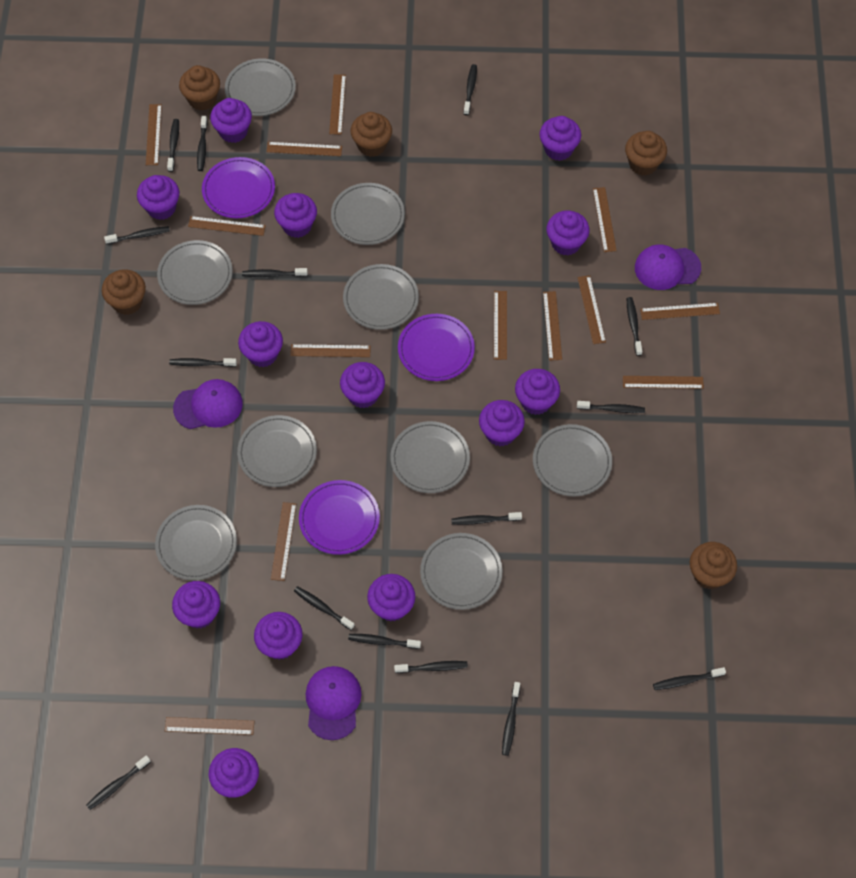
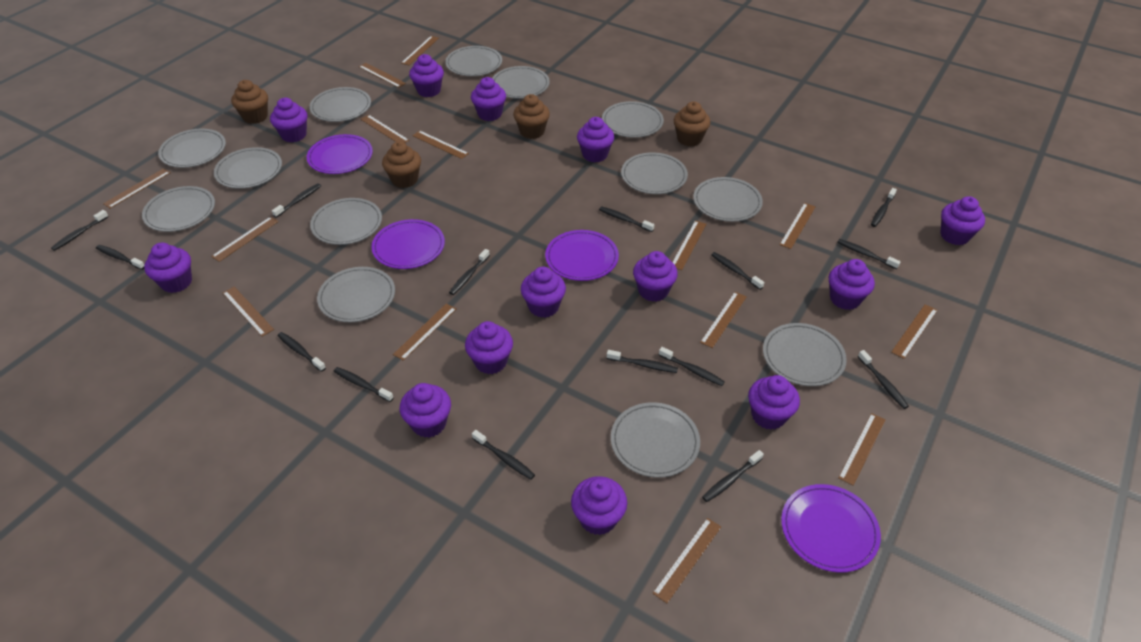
brown cupcake: [102,270,146,315] [179,65,220,111] [351,112,392,157] [625,131,667,176] [690,542,737,589] = 5 -> [231,80,268,124] [382,141,421,188] [513,94,550,139] [674,101,711,146] = 4
brown ruler: [146,104,162,165] [165,717,254,735] [188,216,266,236] [267,142,342,156] [271,502,296,581] [290,344,371,357] [329,74,346,135] [494,291,507,360] [543,291,562,361] [577,275,606,344] [593,187,617,252] [623,376,704,389] [640,303,720,320] = 13 -> [103,168,171,208] [211,216,279,262] [223,287,274,336] [359,63,406,88] [360,115,409,143] [393,303,457,361] [401,36,439,65] [412,131,469,159] [652,518,721,603] [673,221,706,270] [700,292,747,348] [779,203,815,249] [838,413,886,486] [891,304,938,359] = 14
grey plate: [155,505,237,580] [157,240,233,305] [225,58,296,116] [237,415,317,487] [331,183,405,245] [343,264,419,330] [390,421,470,493] [420,533,502,610] [533,424,612,496] = 9 -> [142,186,215,232] [158,129,226,168] [214,147,282,189] [309,87,371,122] [310,198,382,245] [317,267,395,322] [445,46,502,76] [492,66,550,99] [602,101,664,138] [611,402,700,478] [621,152,688,194] [693,177,763,222] [763,323,847,386] = 13
purple cap: [173,379,243,429] [306,666,361,740] [635,244,701,290] = 3 -> none = 0
purple plate: [202,157,275,218] [299,480,380,555] [398,314,475,381] = 3 -> [307,134,373,174] [371,219,445,269] [545,230,619,281] [781,484,881,573] = 4

